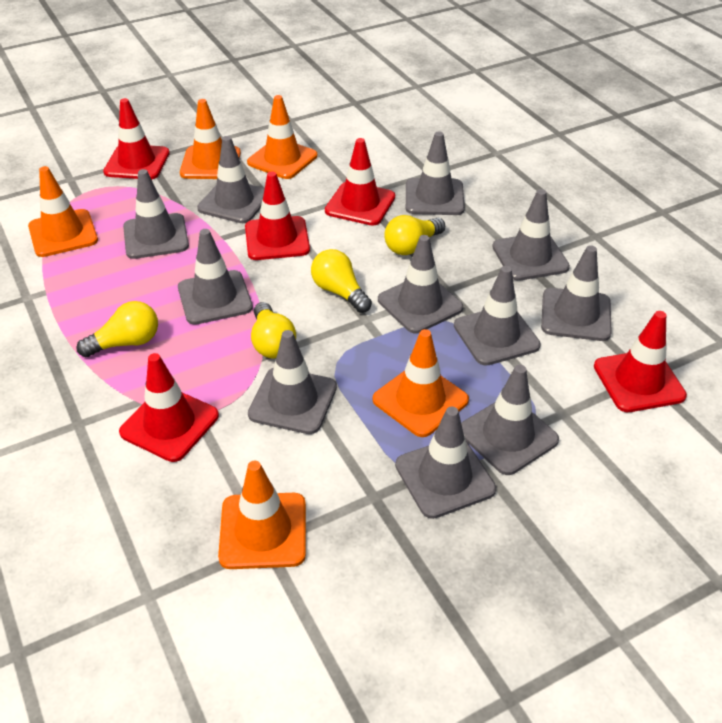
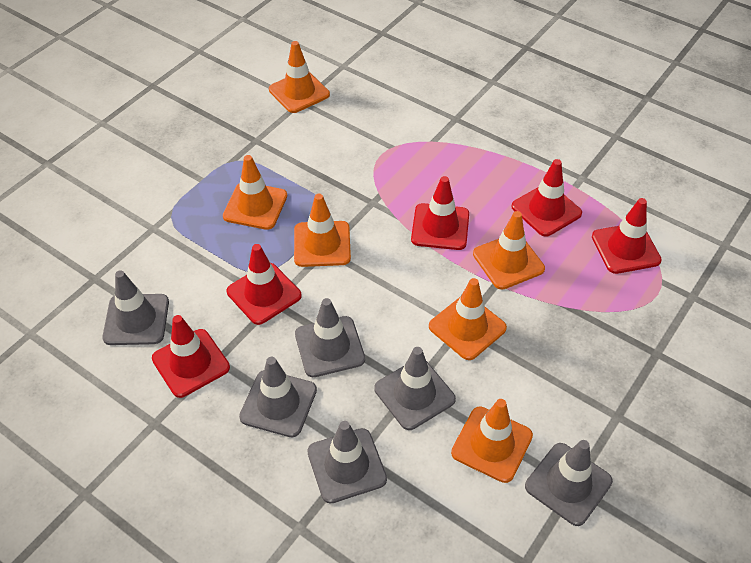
grey traffic cone: [123,169,189,259] [178,229,253,325] [197,136,265,223] [248,330,337,434] [378,235,463,333] [395,407,496,519] [406,131,465,215] [454,266,541,366] [461,365,559,475] [492,189,570,281] [541,245,612,341] = 11 -> [102,270,169,345] [239,357,317,438] [295,298,365,377] [307,421,387,504] [374,347,456,430] [525,440,613,526] = 6
orange traffic cone: [28,166,98,257] [180,99,241,179] [218,461,306,569] [247,95,317,179] [373,329,469,437] = 5 -> [223,155,287,230] [269,41,330,113] [294,194,351,267] [429,278,507,360] [451,399,533,483] [473,211,545,290] = 6
yellow light bulb: [76,301,158,357] [251,302,296,359] [311,249,372,313] [384,215,445,255] = 4 -> none = 0

